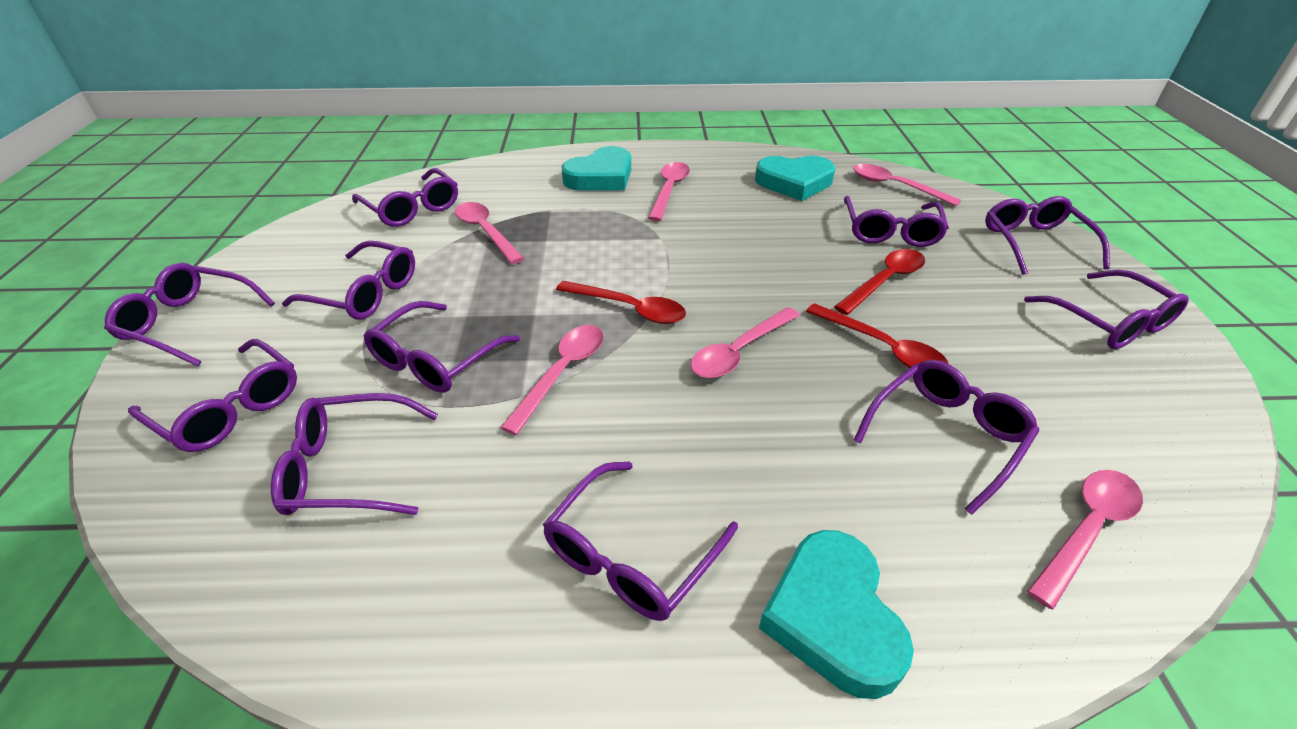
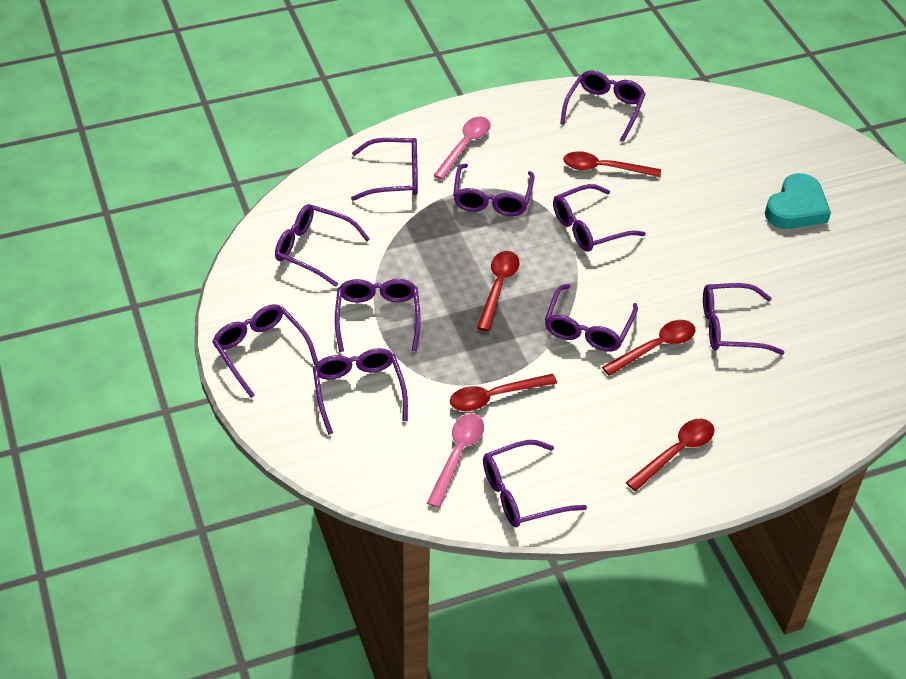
pink spoon: [455,202,524,264] [500,325,604,435] [648,162,690,221] [690,307,800,378] [853,164,961,206] [1027,470,1143,609] = 6 -> [427,414,484,508] [433,117,491,180] = 2
red spoon: [556,281,686,324] [806,303,949,368] [834,249,925,315] = 3 -> [450,374,557,411] [477,251,520,331] [563,151,661,177] [602,320,695,376] [626,419,715,491] = 5
turquoise heart: [561,146,631,191] [755,156,835,201] [759,530,914,699] = 3 -> [765,173,831,229] = 1

